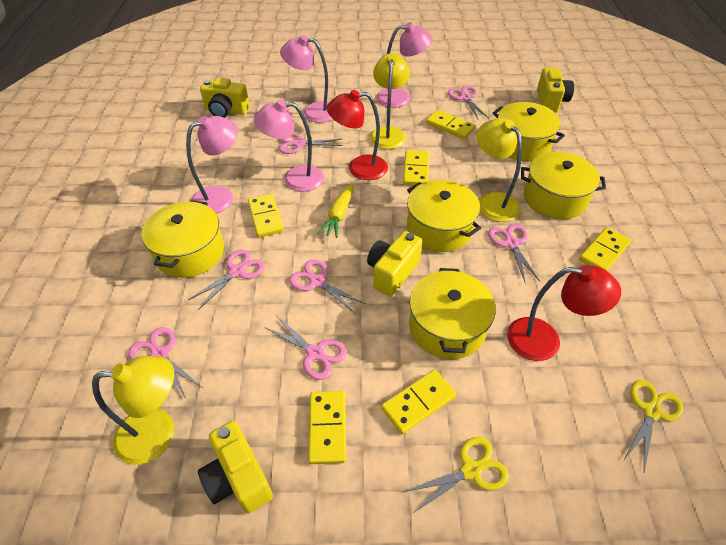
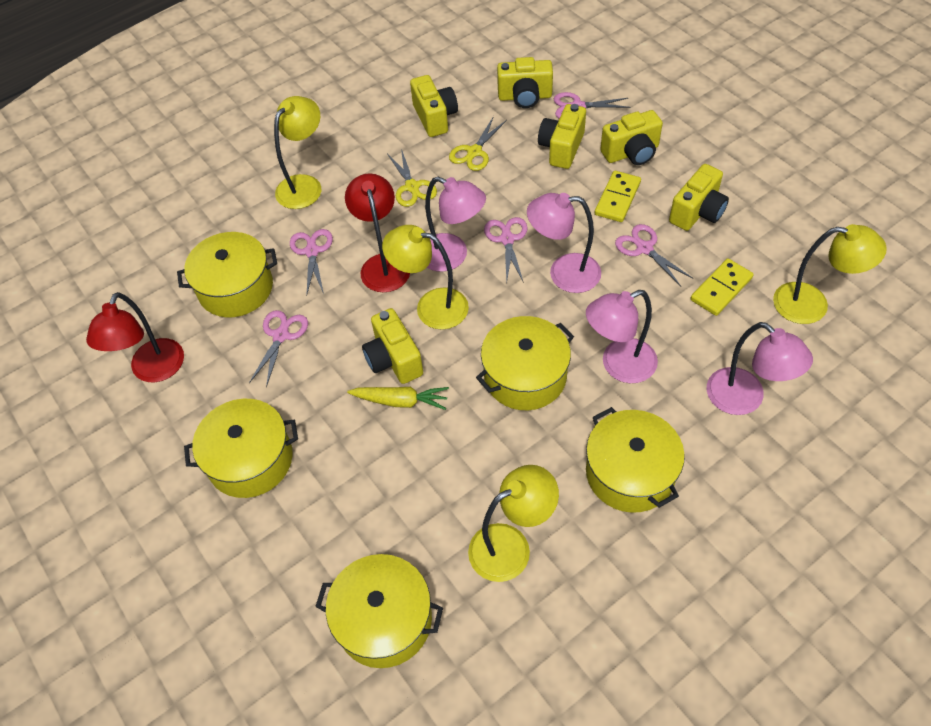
pink scissors: [128,327,203,398] [188,249,265,309] [264,316,347,380] [279,133,343,154] [289,259,366,314] [448,86,489,119] [488,224,540,282] = 7 -> [249,310,308,388] [290,229,333,296] [484,217,528,283] [554,92,631,119] [615,224,693,286] = 5
yellow camera: [198,420,273,513] [200,77,249,118] [367,231,422,296] [537,67,574,113] = 4 -> [362,308,423,384] [410,75,458,137] [497,57,553,108] [538,104,586,169] [600,110,663,165] [669,164,729,231] = 6
yellow domino: [248,194,284,237] [308,391,346,464] [381,369,456,434] [403,150,429,186] [426,110,475,139] [579,227,631,271] = 6 -> [595,171,641,222] [690,258,754,316] = 2
yellow lamp: [92,356,174,465] [370,53,410,149] [477,118,522,222] = 3 -> [274,96,321,209] [382,225,469,330] [468,465,559,582] [773,224,887,324] = 4

